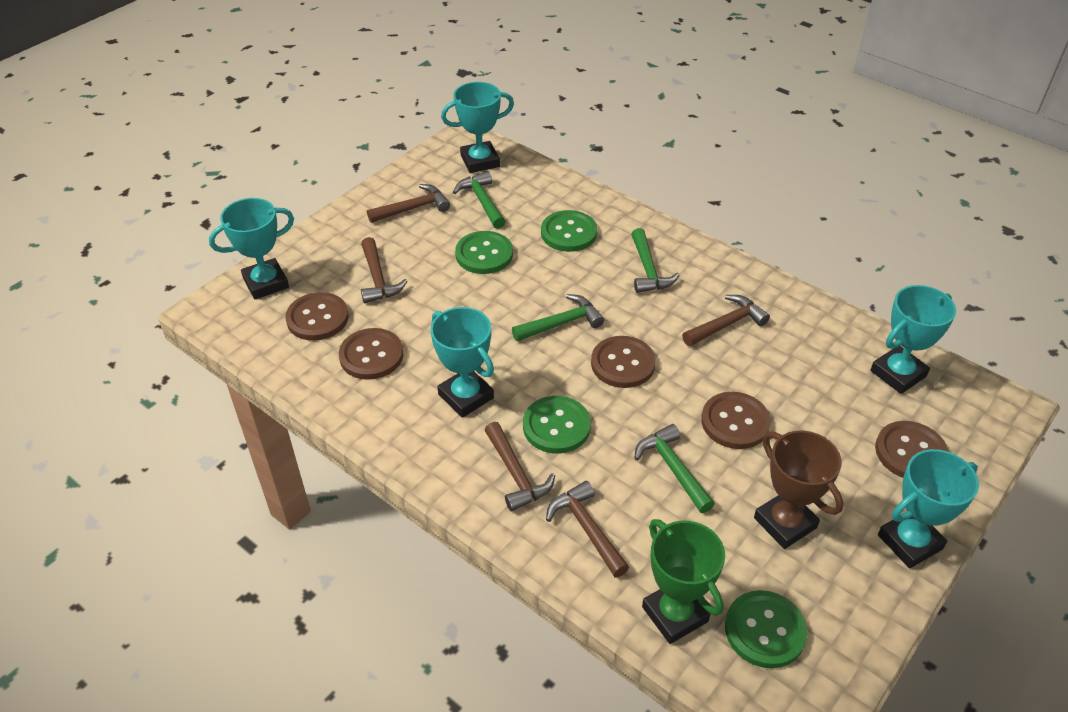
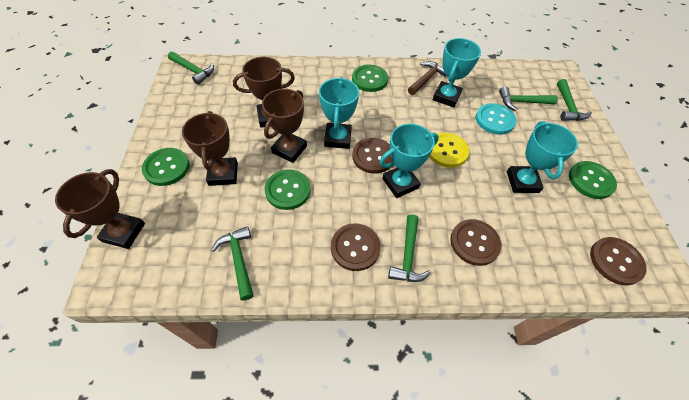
brown button: [285,292,349,341] [339,328,403,380] [591,336,656,388] [701,392,771,449] [875,421,949,478] = 5 -> [331,223,381,271] [352,138,393,174] [450,219,501,266] [590,237,647,285] = 4
brown hammer: [361,237,408,303] [367,184,450,223] [484,422,555,511] [546,481,629,578] [682,295,770,346] = 5 -> [408,61,446,95] = 1
brown trophy: [754,430,843,549] = 1 -> [55,169,145,249] [182,111,238,186] [233,57,295,128] [262,89,307,163] = 4
green hammer: [453,171,506,229] [512,294,604,341] [631,228,680,293] [634,424,715,513] = 4 -> [168,52,214,85] [211,226,254,301] [388,214,431,282] [499,86,558,111] [557,79,592,121] = 5
green trophy: [642,519,725,644] = 1 -> none = 0
turquoise button: none = 0 -> [476,103,516,135] = 1
turquoise trophy: [209,198,294,299] [431,307,494,418] [441,82,514,173] [870,285,956,394] [878,449,979,568] = 5 -> [319,77,359,149] [379,124,439,198] [433,38,481,108] [507,121,578,193] = 4
yellow button: none = 0 -> [429,133,469,168] = 1

